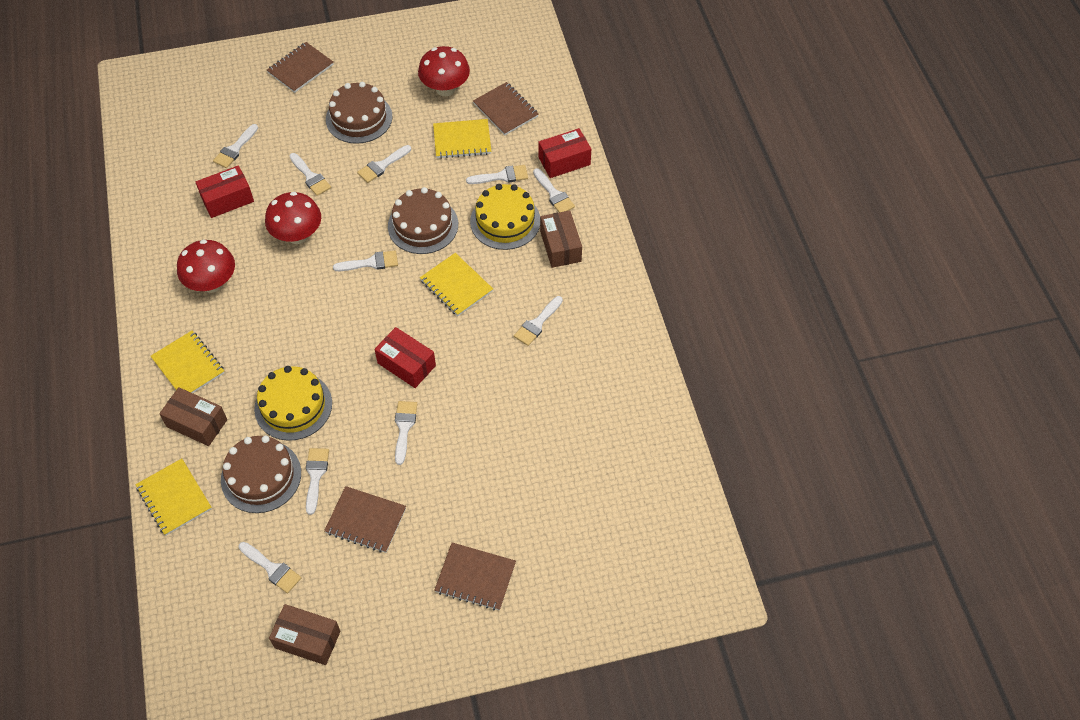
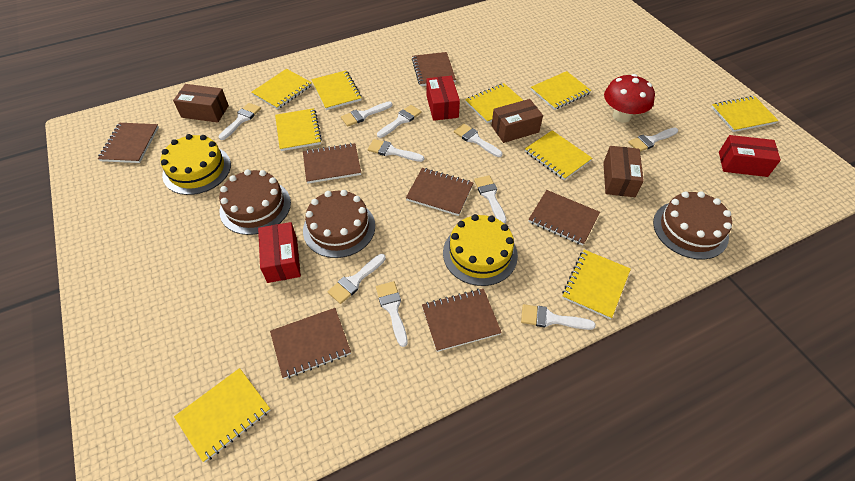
brown notebook: [267,42,334,93] [324,486,406,553] [434,543,516,611] [473,82,539,135] = 4 -> [98,123,159,163] [270,308,351,379] [303,143,361,184] [406,168,473,216] [412,52,456,86] [422,289,502,352] [528,190,600,246] = 7
red mushroom: [177,240,235,293] [265,192,321,244] [418,46,470,96] = 3 -> [604,74,655,123] = 1
yellow notebook: [136,458,212,536] [151,331,224,393] [420,253,493,316] [433,119,491,159] = 4 -> [174,368,270,462] [251,69,312,110] [275,108,322,151] [311,70,362,110] [465,83,523,123] [525,130,592,180] [531,71,592,110] [562,250,631,319] [711,96,779,132] = 9

